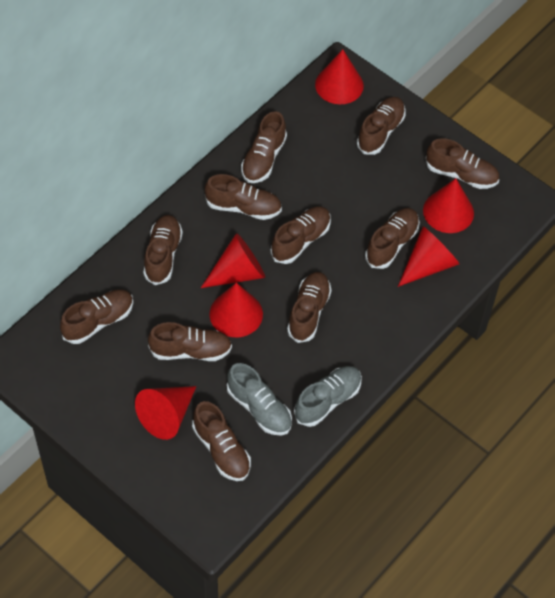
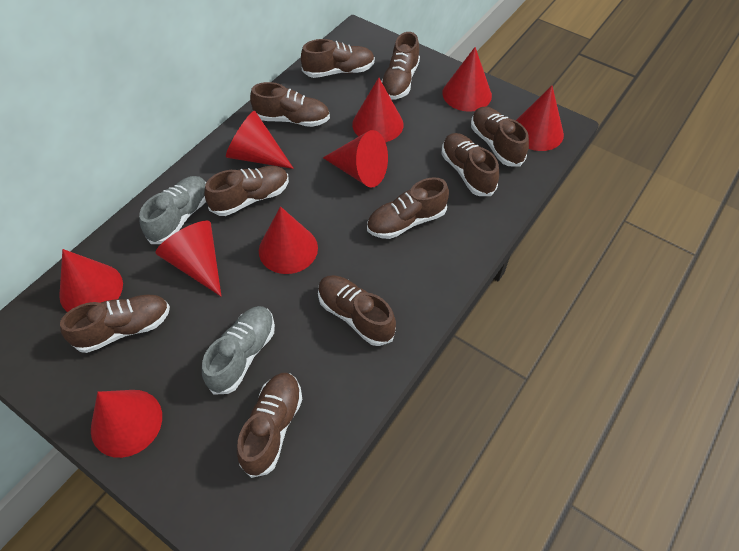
brown shoe: [60,289,133,344] [144,215,183,285] [148,322,232,361] [192,401,251,481] [205,174,282,220] [241,111,287,183] [270,207,331,264] [287,272,332,343] [357,97,406,155] [365,208,420,269] [426,138,499,189] = 11 -> [60,295,170,353] [204,166,289,216] [237,373,302,478] [250,82,330,127] [301,39,375,78] [318,275,396,346] [367,177,449,239] [381,32,420,100] [441,133,499,196] [471,106,529,166] = 10
red cone: [135,386,196,440] [201,233,265,288] [210,283,263,337] [315,49,364,104] [398,226,459,287] [423,178,474,233] = 6 -> [59,249,123,312] [91,390,162,458] [155,221,221,296] [226,111,294,169] [259,206,318,274] [323,130,388,187] [352,78,404,142] [442,47,492,112] [516,86,564,151] = 9

